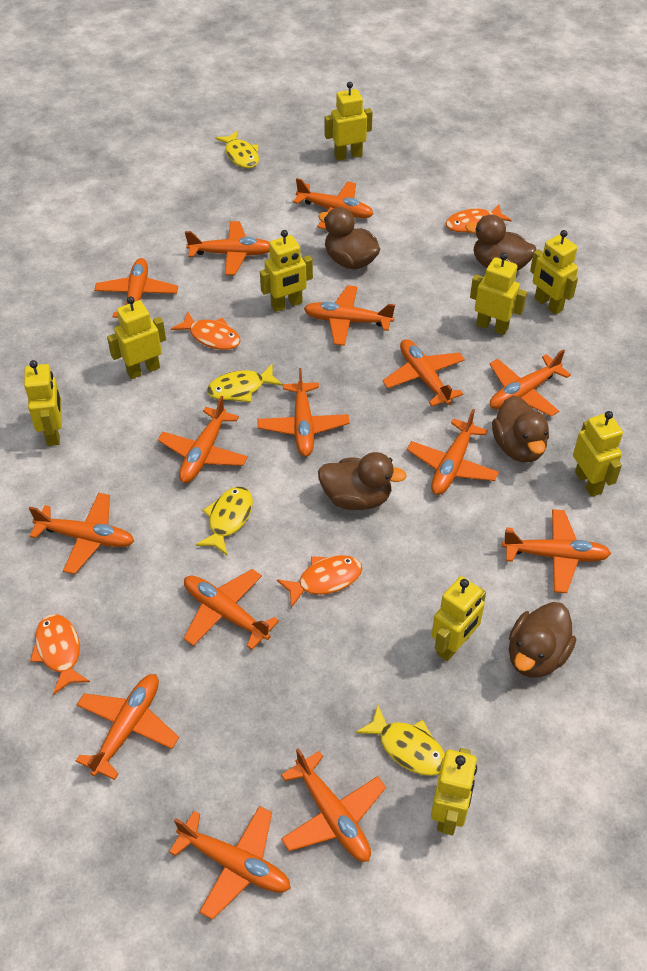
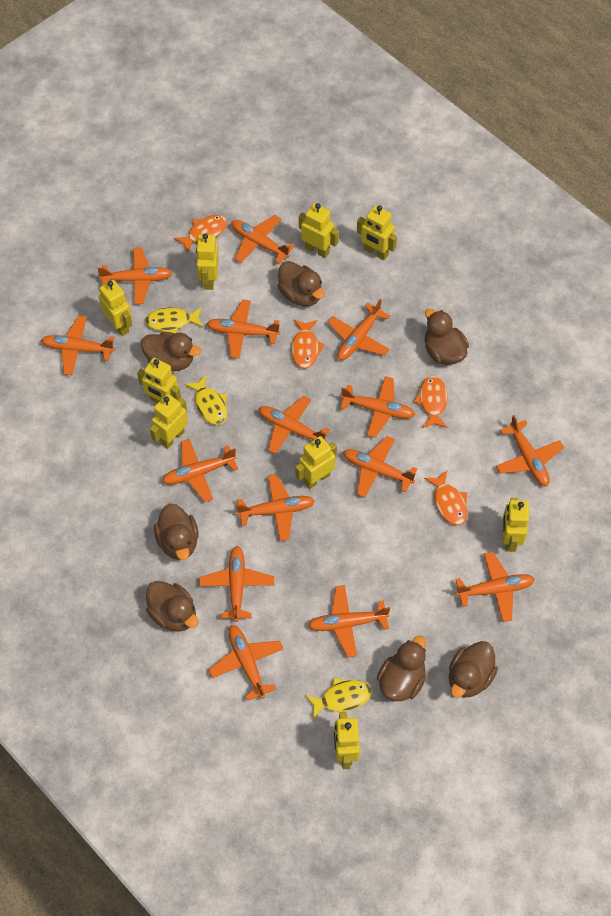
brown duck: [318,207,380,269] [318,452,407,510] [465,215,536,271] [492,396,549,463] [509,602,576,678] = 5 -> [141,332,201,371] [146,581,199,632] [154,503,198,560] [278,261,325,306] [377,636,426,701] [425,308,469,365] [449,641,498,698] = 7
yellow fish: [195,487,253,555] [207,363,283,402] [215,131,259,168] [355,704,445,776] = 4 -> [145,307,203,333] [184,374,227,425] [305,678,372,719] = 3

